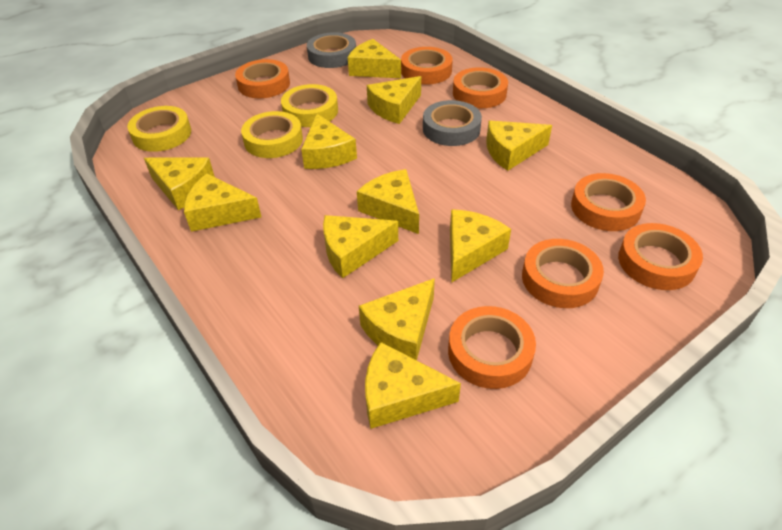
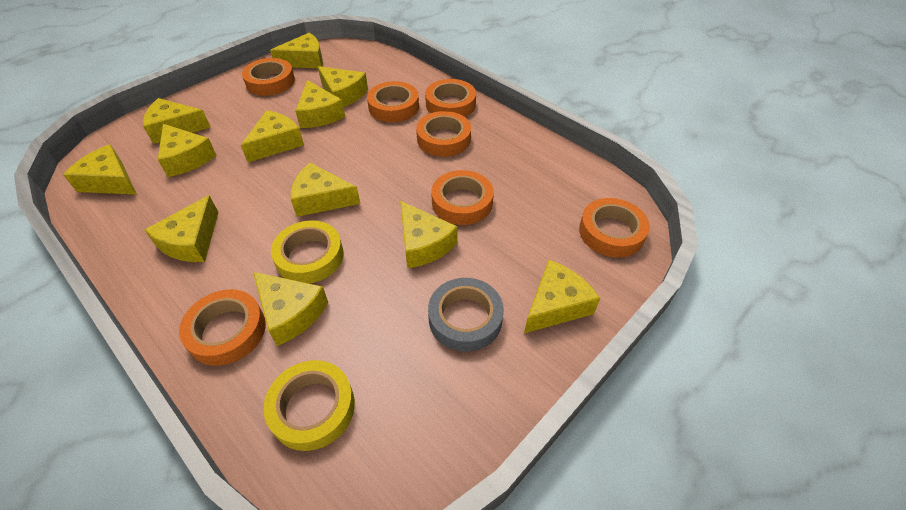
grey tape: [307,32,356,68] [423,100,482,146] = 2 -> [428,278,504,352] = 1
yellow cheese: [144,157,215,210] [184,174,261,232] [301,114,357,169] [323,215,398,278] [348,39,401,78] [357,169,419,234] [359,278,435,360] [365,342,461,429] [367,76,421,124] [450,209,511,282] [486,121,552,171] = 11 -> [63,144,137,195] [143,98,210,144] [145,195,218,262] [158,124,217,177] [241,110,304,163] [253,272,328,346] [270,33,323,68] [291,163,360,217] [295,80,345,128] [318,66,368,107] [400,201,458,268] [524,260,600,333] = 12
yellow tape: [127,106,191,152] [241,111,303,158] [281,84,338,127] = 3 -> [263,360,355,451] [271,220,344,283] = 2

